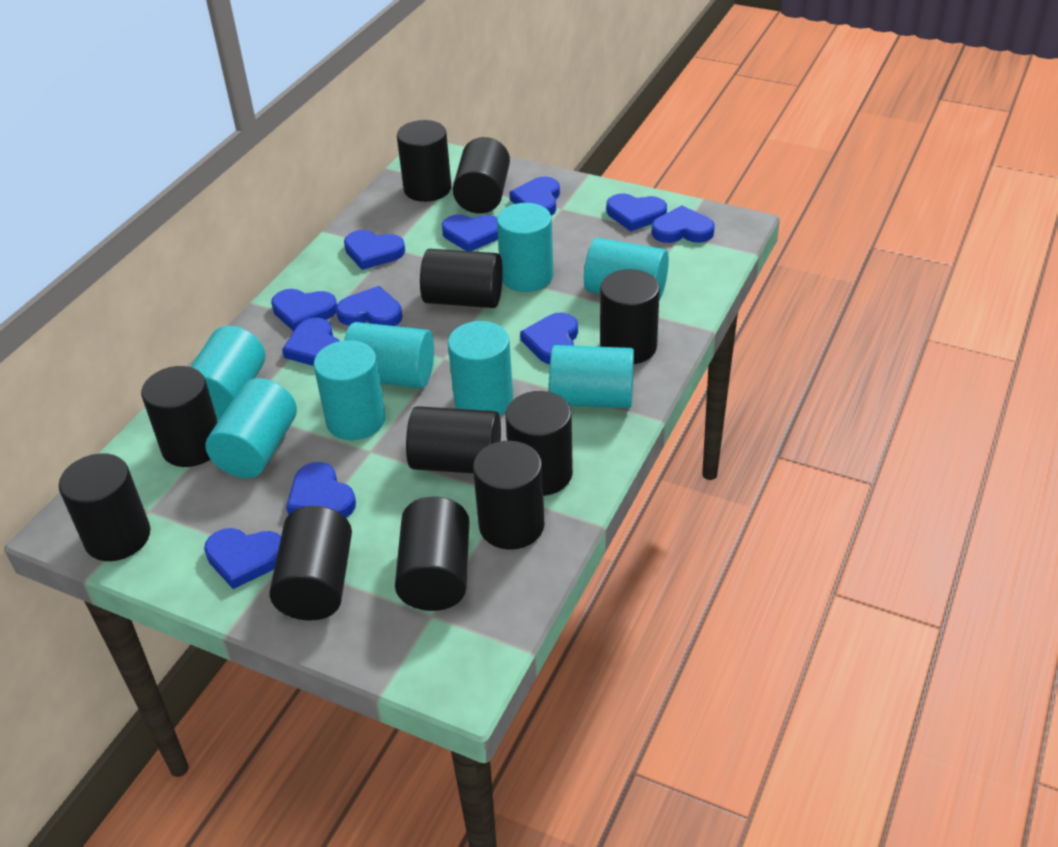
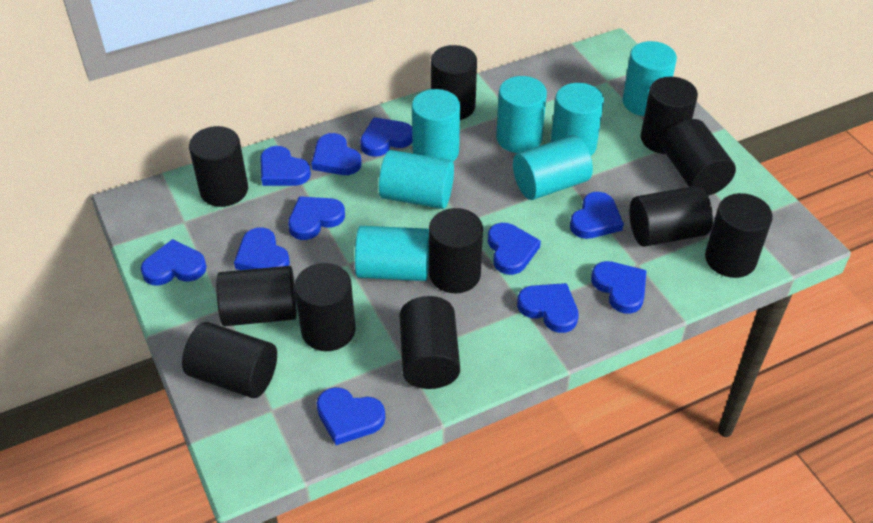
turquoise cylinder: [191,326,265,420] [206,378,297,478] [314,340,386,440] [344,322,434,388] [448,321,513,416] [497,203,553,292] [549,345,634,408] [584,238,669,300] = 8 -> [355,226,429,281] [379,150,454,209] [412,89,460,162] [496,76,547,153] [513,135,593,200] [551,83,604,156] [622,41,677,116] = 7

